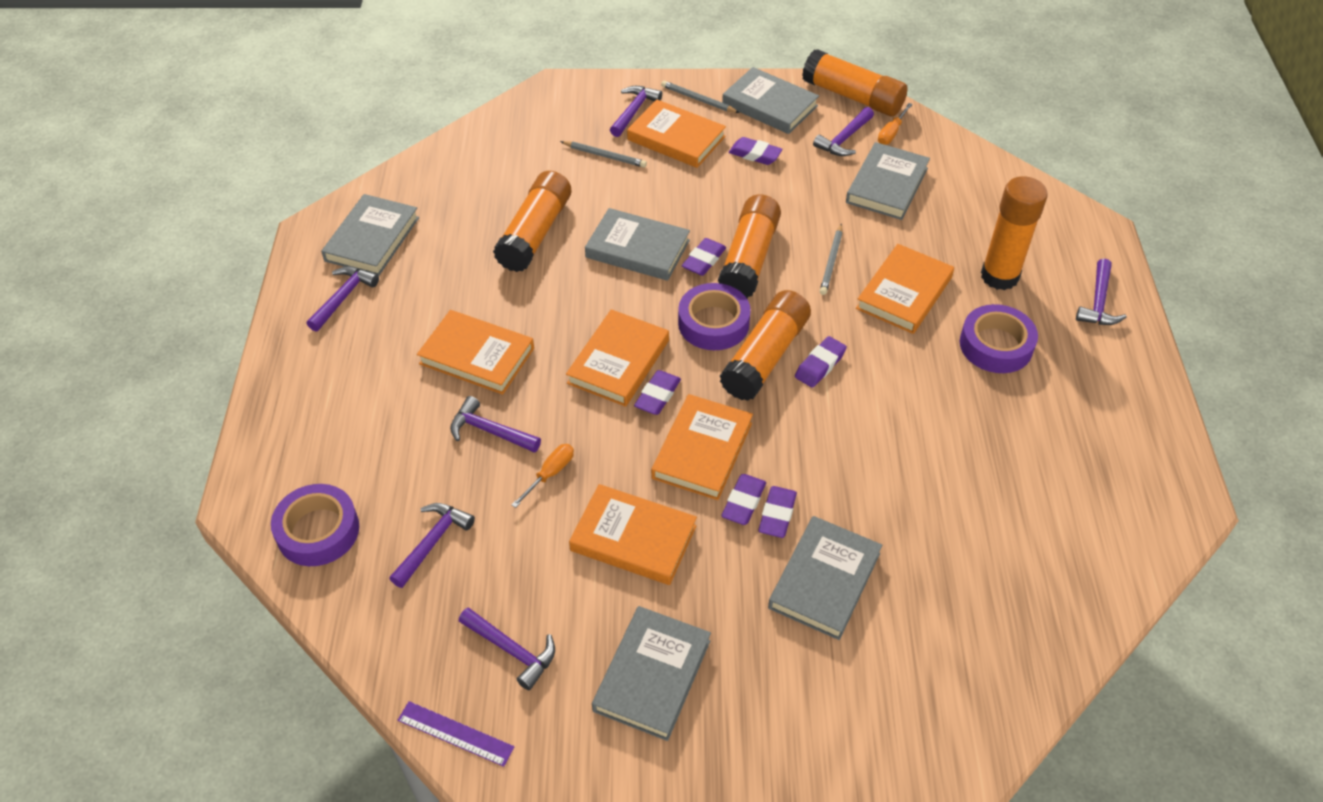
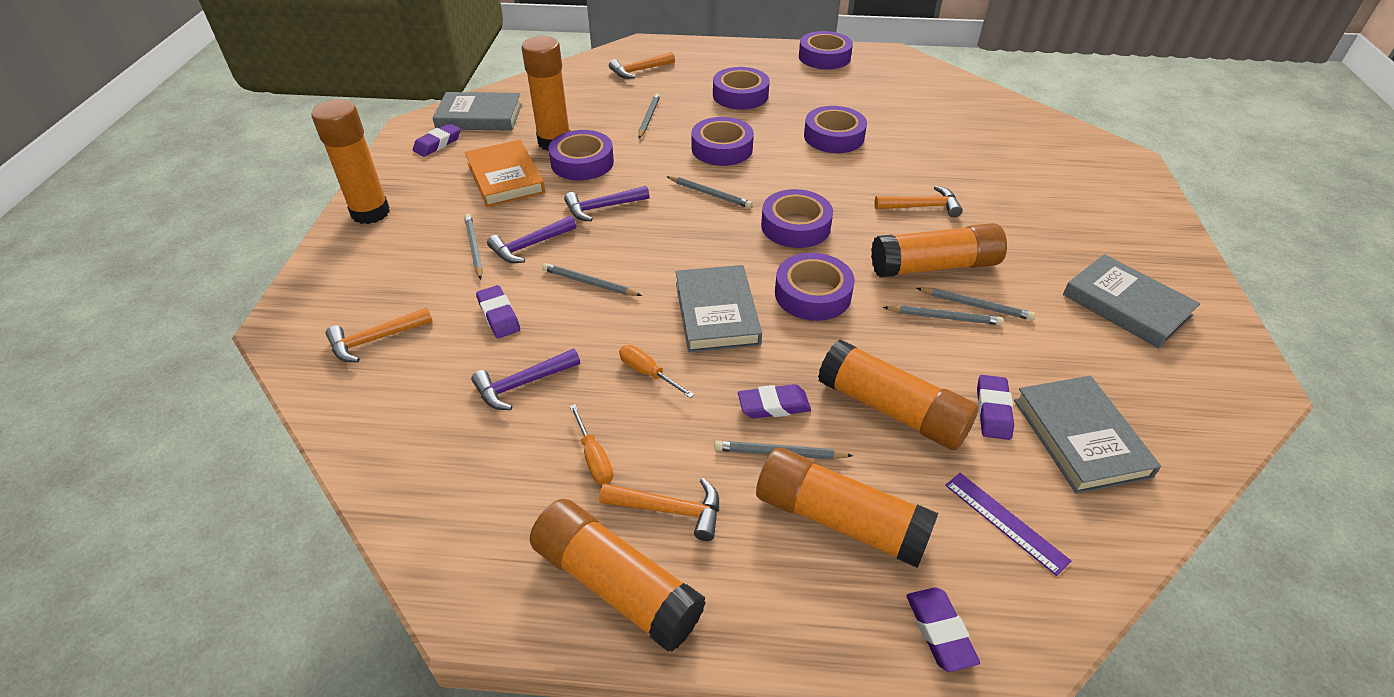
grey book: [321,194,419,276] [585,208,690,281] [592,606,711,741] [722,67,819,134] [768,516,882,640] [846,142,930,220] = 6 -> [433,92,522,131] [676,265,762,352] [1014,376,1161,494] [1063,254,1200,348] = 4
grey pencil: [560,141,647,168] [661,81,740,113] [820,223,843,295] = 3 -> [464,214,483,280] [542,263,642,296] [638,93,660,138] [666,176,752,208] [714,441,853,460] [883,305,1004,325] [917,288,1035,320] = 7
orange book: [417,310,534,395] [566,309,669,407] [569,484,697,585] [627,100,726,168] [651,394,753,500] [856,244,954,334] = 6 -> [465,140,545,207] = 1
orange glue stick: [493,171,571,272] [718,194,781,298] [720,290,811,401] [802,49,908,116] [981,176,1048,290] = 5 -> [312,99,390,224] [522,36,570,151] [530,499,706,652] [756,447,938,568] [818,339,979,450] [871,223,1007,278] = 6
orange hammer: none = 0 -> [325,307,433,362] [599,478,719,541] [609,52,675,79] [874,185,963,217] = 4
purple eraser: [634,370,681,415] [682,238,726,276] [721,474,766,525] [729,137,782,165] [758,486,797,538] [795,336,847,388] = 6 -> [413,123,461,157] [476,285,520,338] [738,384,811,418] [906,588,980,672] [977,375,1014,440] = 5
purple hammer: [307,266,379,331] [389,503,475,588] [450,396,541,453] [459,607,555,690] [610,86,662,137] [813,107,874,156] [1076,259,1127,325] = 7 -> [471,348,580,410] [487,216,576,263] [564,186,650,221] = 3
purple tape: [271,484,359,566] [678,283,751,350] [960,304,1038,373] = 3 -> [548,130,614,180] [691,117,754,166] [713,67,770,109] [761,189,833,248] [775,253,855,321] [799,31,853,69] [804,106,867,153] = 7

